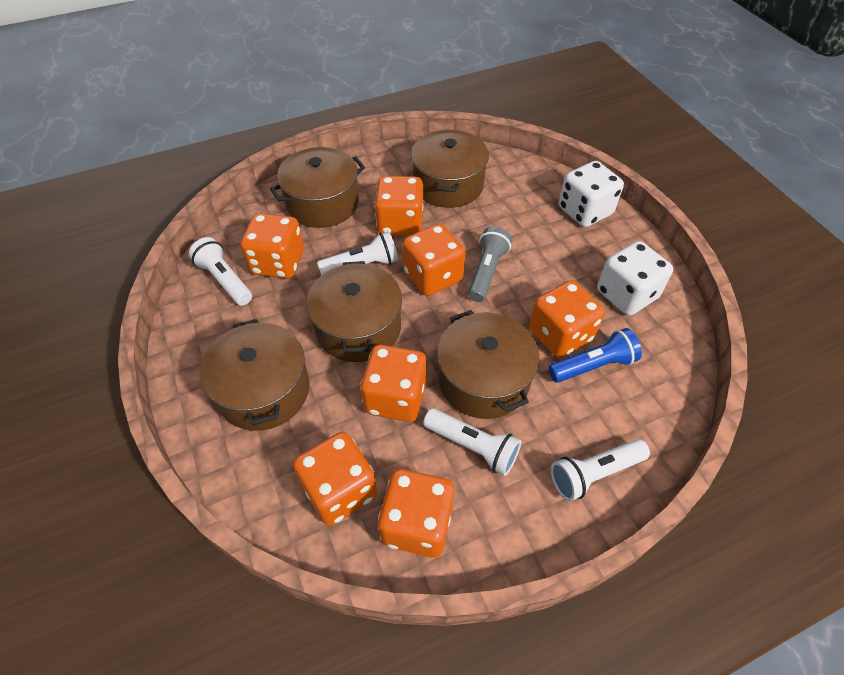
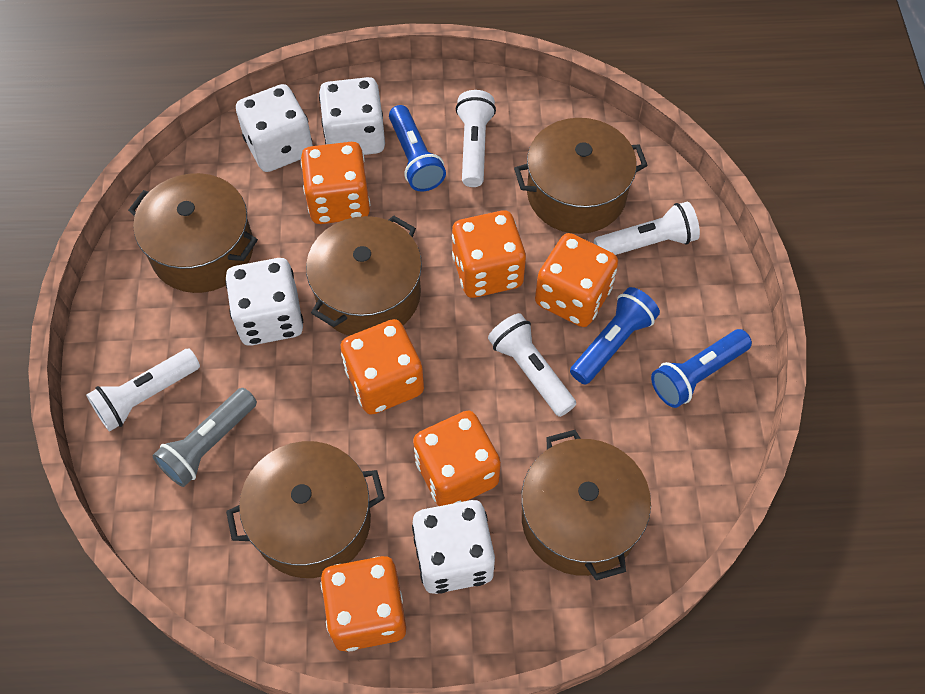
blue flashlight: [548,328,642,383] = 1 -> [389,105,446,192] [570,287,660,385] [651,329,752,408] = 3
orange dice: [241,213,304,279] [293,432,377,526] [360,345,427,422] [375,176,423,236] [378,469,455,558] [403,224,466,296] [529,280,605,358] = 7 -> [301,142,370,224] [321,556,406,651] [341,319,424,415] [413,410,501,506] [452,210,526,298] [535,233,618,327] = 6
white dice: [559,161,624,227] [597,241,673,316] = 2 -> [225,258,303,346] [236,84,313,172] [319,77,385,155] [412,500,495,594] = 4

